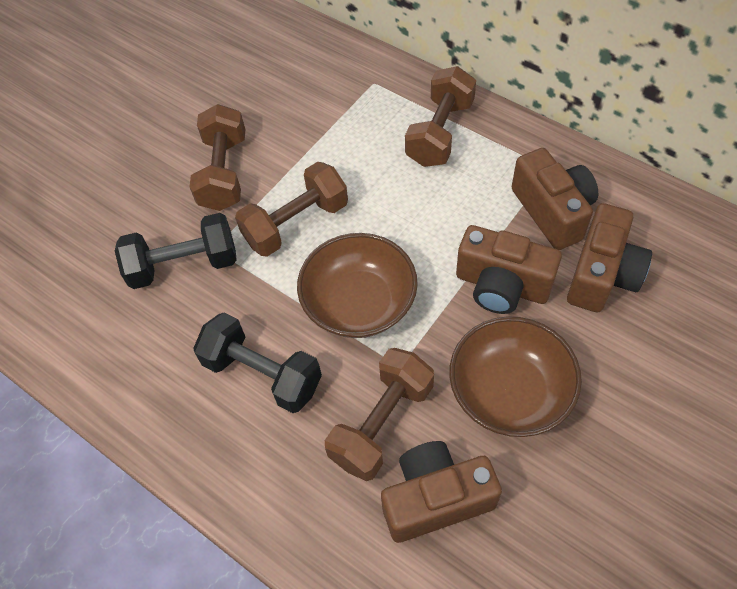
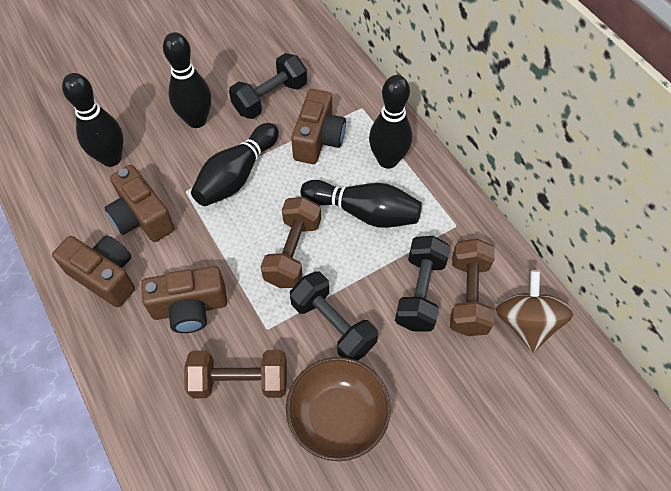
black bowling pin: none = 0 -> [62,73,123,167] [163,32,211,128] [191,123,279,206] [301,180,422,228] [369,75,412,169] = 5
black dumbbell: [115,213,237,289] [193,312,322,413] = 2 -> [229,53,307,119] [290,271,378,361] [395,236,450,332] = 3
brown bowl: [297,233,418,338] [449,316,582,437] = 2 -> [286,357,391,461] = 1
brown dumbbell: [190,104,245,211] [235,162,348,257] [325,348,434,481] [405,66,476,167] = 4 -> [184,350,287,398] [261,197,321,288] [450,238,495,336] = 3
brown spinning top: none = 0 -> [496,270,574,353] = 1

